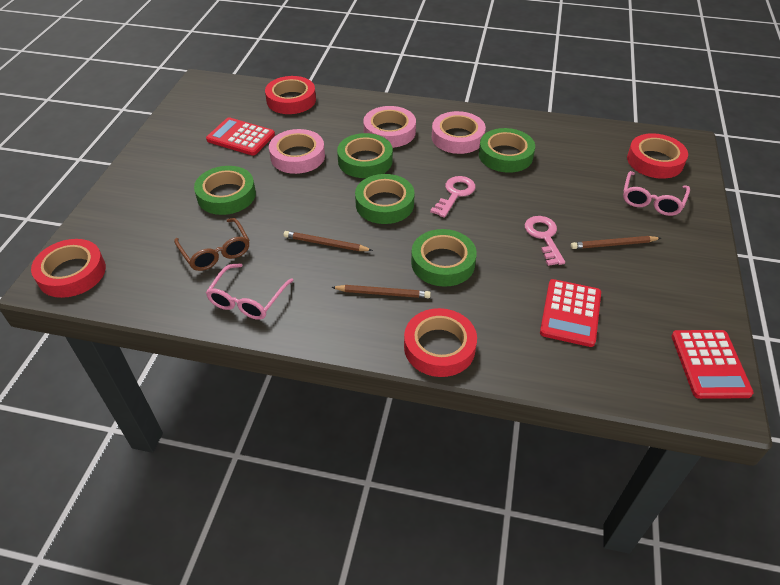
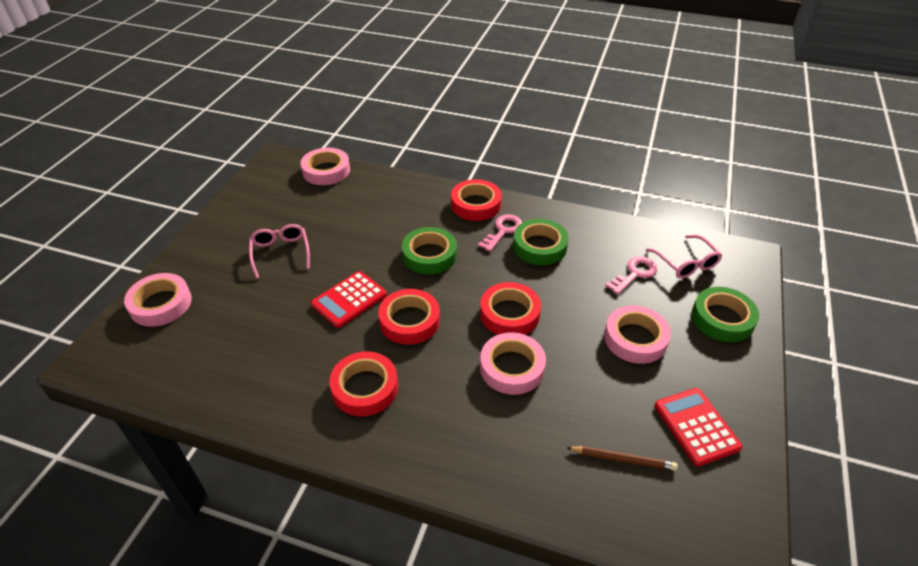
brown glasses: [174,218,249,271] = 1 -> none = 0
brown pencil: [284,231,373,251] [331,285,431,298] [571,236,661,249] = 3 -> [566,446,678,471] = 1
green tape: [194,166,256,215] [337,133,393,178] [355,174,415,224] [411,229,477,287] [479,128,535,173] = 5 -> [402,227,457,275] [513,219,569,265] [691,287,759,342] = 3
pink tape: [269,129,325,174] [363,106,416,148] [432,111,486,154] = 3 -> [124,273,192,327] [301,148,350,185] [480,333,546,395] [604,306,671,364] = 4
red calculator: [206,117,275,156] [540,279,601,347] [671,330,754,399] = 3 -> [311,271,387,328] [655,388,743,466] = 2

